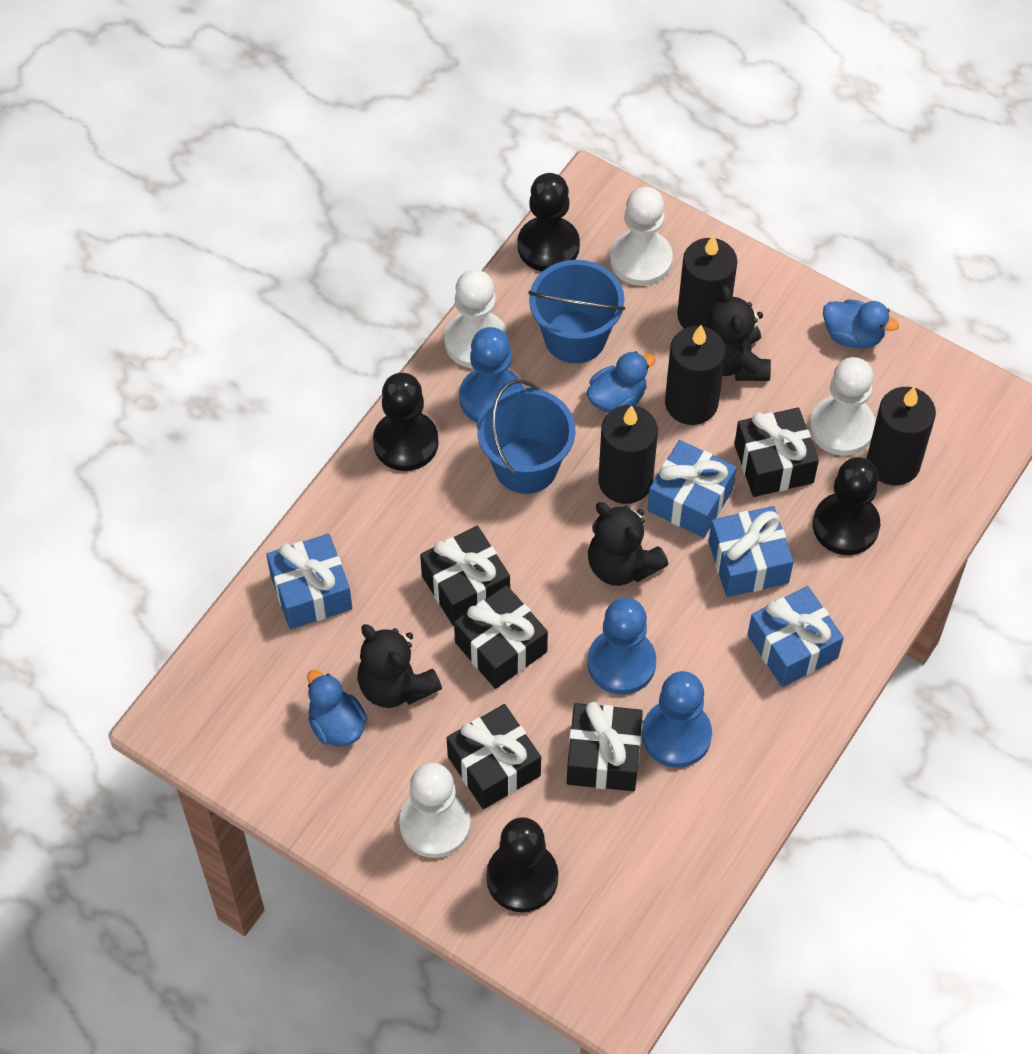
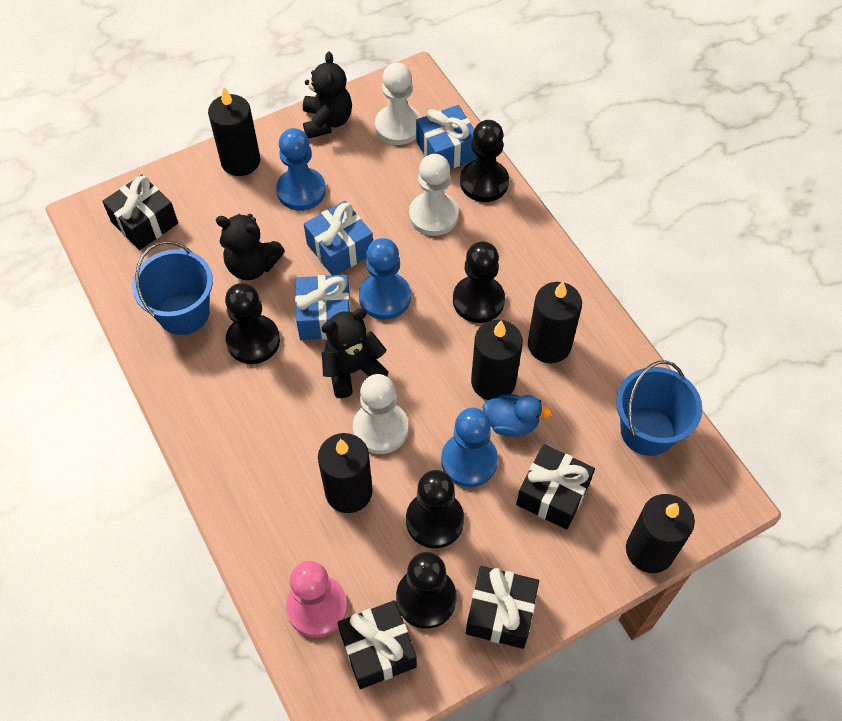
black candle: [598,405,658,504] [665,325,726,425] [677,235,737,329] [867,387,936,485] = 4 -> [208,87,260,176] [318,433,373,513] [471,320,523,400] [528,281,582,363] [626,494,695,573] = 5
black gift: [420,526,510,626] [447,704,541,809] [454,585,548,689] [567,702,643,791] [734,408,819,497] = 5 -> [102,175,178,250] [338,600,417,689] [466,566,539,649] [516,444,595,530] = 4
black pawn: [373,373,439,471] [486,817,558,912] [517,173,580,272] [813,457,880,555] = 4 -> [225,283,280,364] [396,552,457,629] [406,470,464,549] [453,242,505,323] [460,120,509,202] = 5
blue duck: [307,670,367,747] [587,351,656,413] [823,299,899,348] = 3 -> [483,394,552,437] = 1
blue gift: [266,534,352,629] [647,440,737,538] [709,506,794,597] [748,586,844,687] = 4 -> [295,275,351,340] [304,201,373,275] [416,105,477,169] = 3
pink pawn: none = 0 -> [286,561,348,637] = 1
white pawn: [399,762,471,858] [444,270,508,369] [610,187,673,286] [809,357,875,456] = 4 -> [353,374,408,454] [375,62,421,145] [409,154,459,236] = 3

